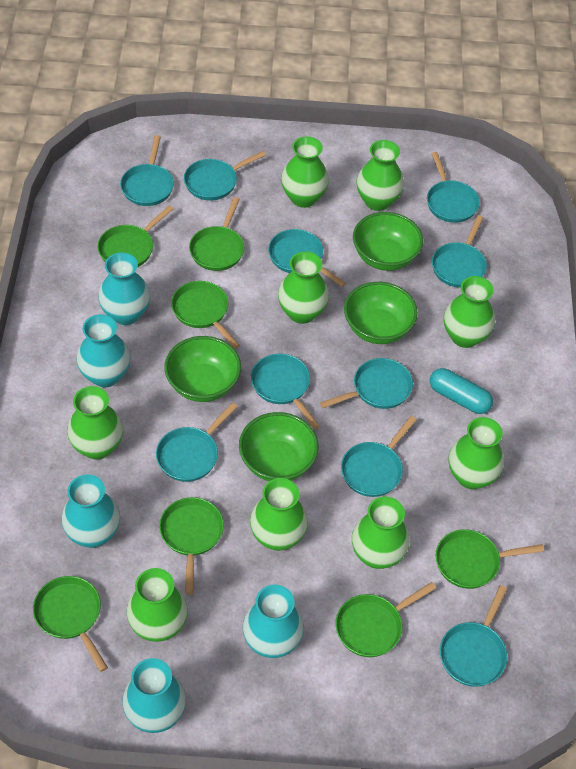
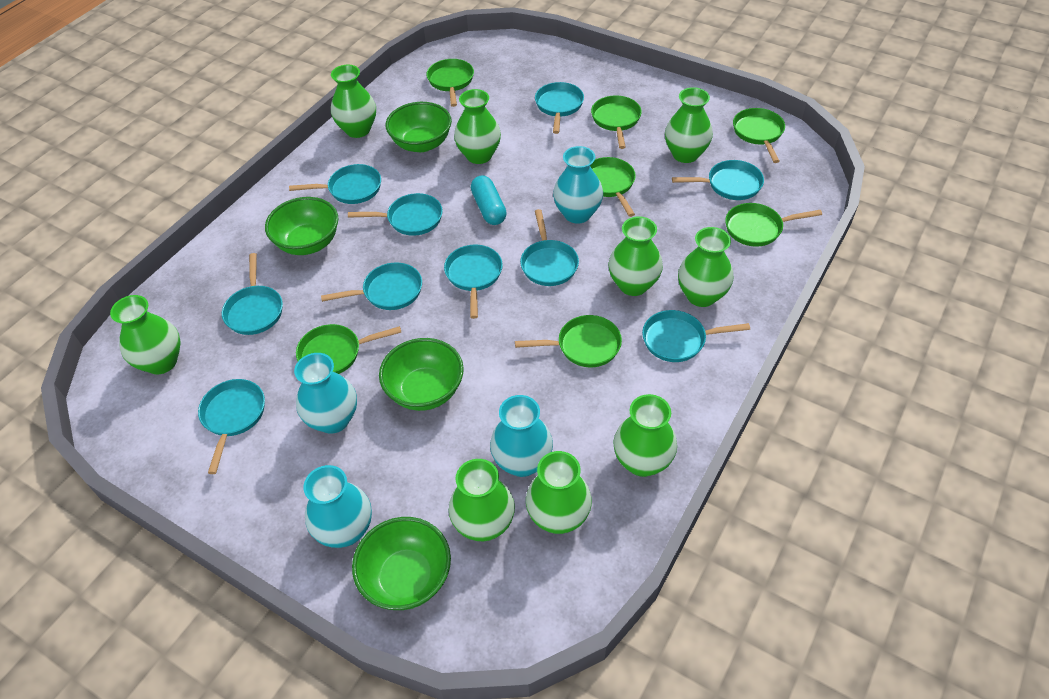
turquoise vase: [62,474,120,548] [77,314,130,387] [98,252,150,325] [122,658,186,733] [243,585,304,658] = 5 -> [294,353,357,434] [303,465,372,548] [490,395,553,477] [553,146,603,224] = 4

